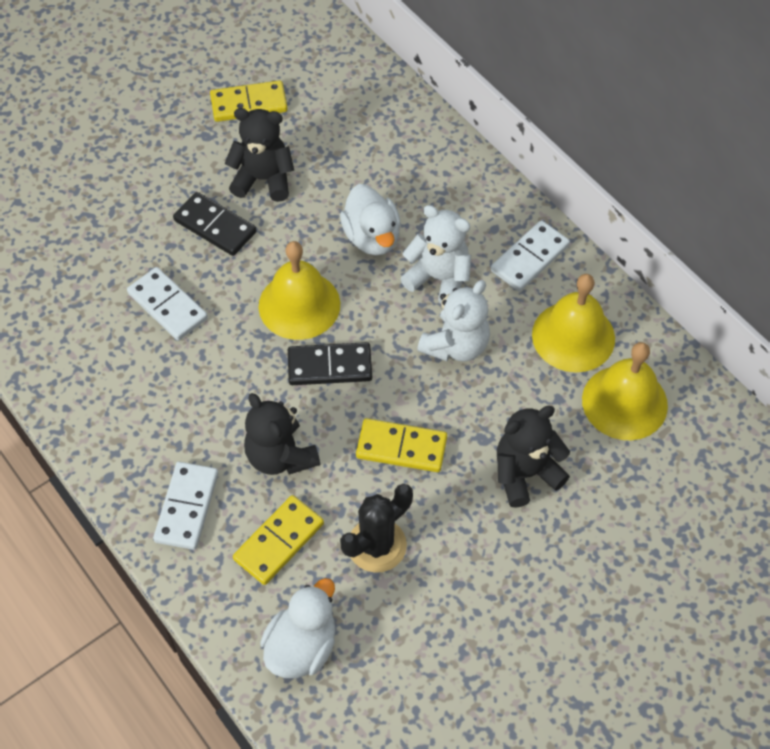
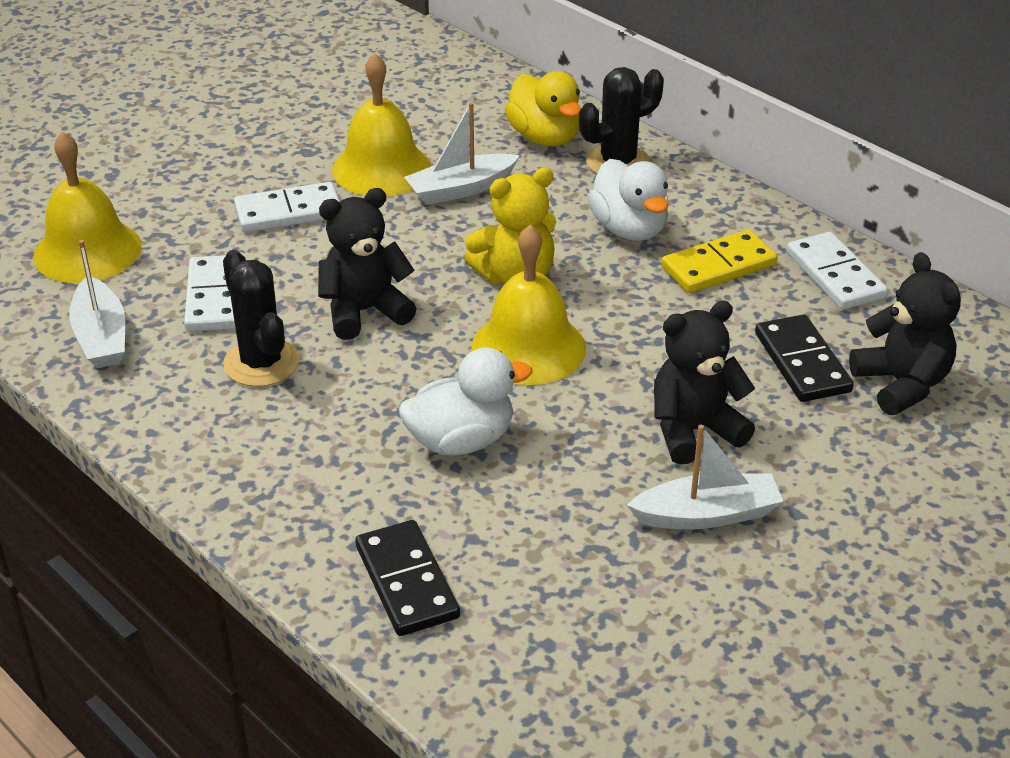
black cactus: [340,484,413,573] = 1 -> [223,250,300,387] [579,67,664,174] = 2
white boat: none = 0 -> [69,240,125,368] [404,102,520,205] [627,425,783,529] = 3
white teddy bear: [400,205,471,304] [417,280,490,362] = 2 -> none = 0
yellow domino: [210,80,288,122] [233,495,324,585] [356,418,447,472] = 3 -> [661,230,777,293] = 1
yellow duck: none = 0 -> [505,71,581,146] = 1
yellow teddy bear: none = 0 -> [464,167,556,284] = 1

